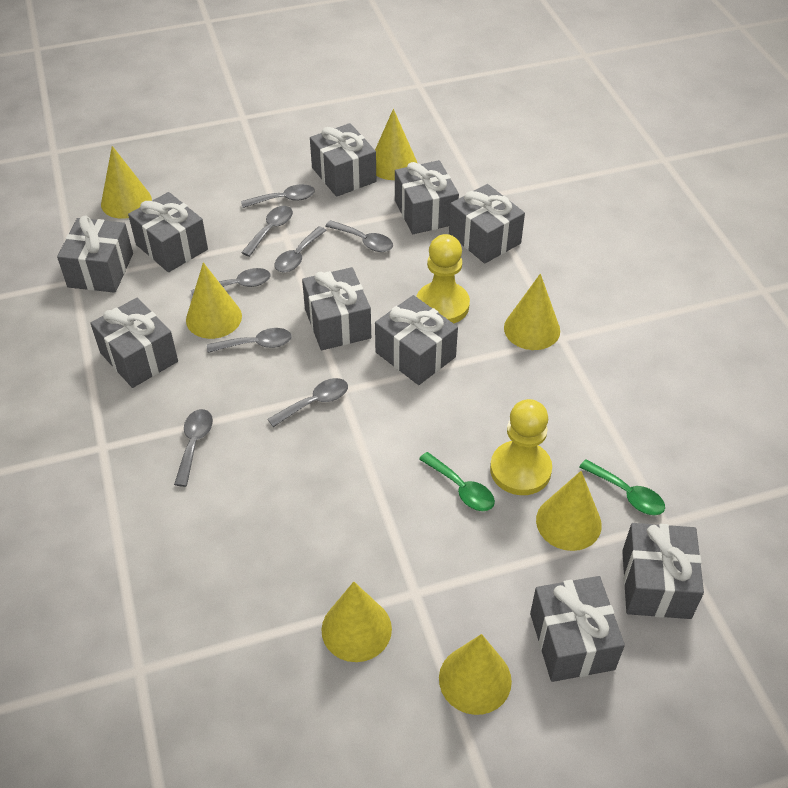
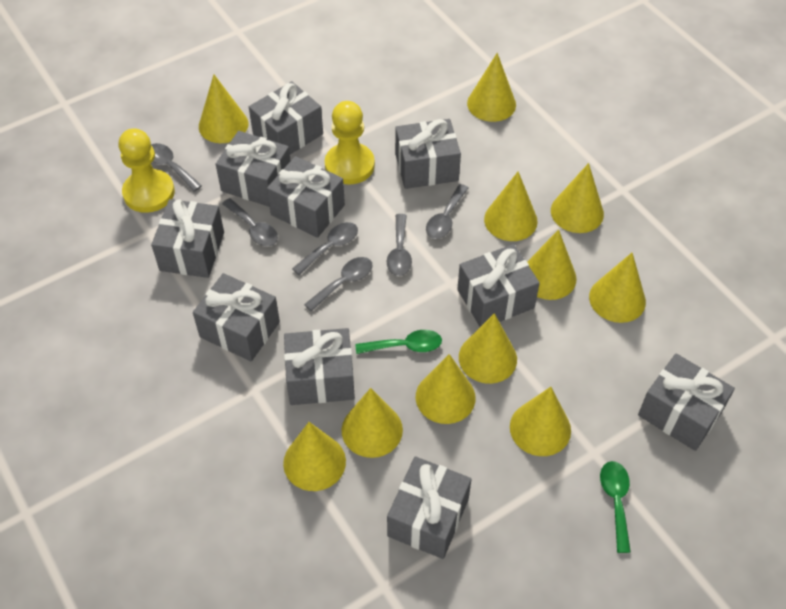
grey spoon: [174,409,213,487] [191,268,270,297] [207,328,292,353] [241,184,315,208] [241,206,293,257] [268,378,348,427] [274,226,327,272] [325,220,393,252] = 8 -> [151,143,202,192] [222,198,278,246] [292,222,358,275] [304,257,373,312] [387,214,412,276] [426,184,468,239] = 6
yellow cone: [101,146,152,219] [186,262,242,339] [321,582,392,662] [375,109,417,180] [439,634,512,715] [504,274,560,350] [536,471,602,551] = 7 -> [199,75,248,143] [283,422,346,491] [341,388,403,458] [416,354,475,424] [459,313,517,384] [467,53,516,122] [484,172,538,241] [510,387,571,456] [527,229,576,300] [551,163,604,233] [589,253,646,323] = 11

